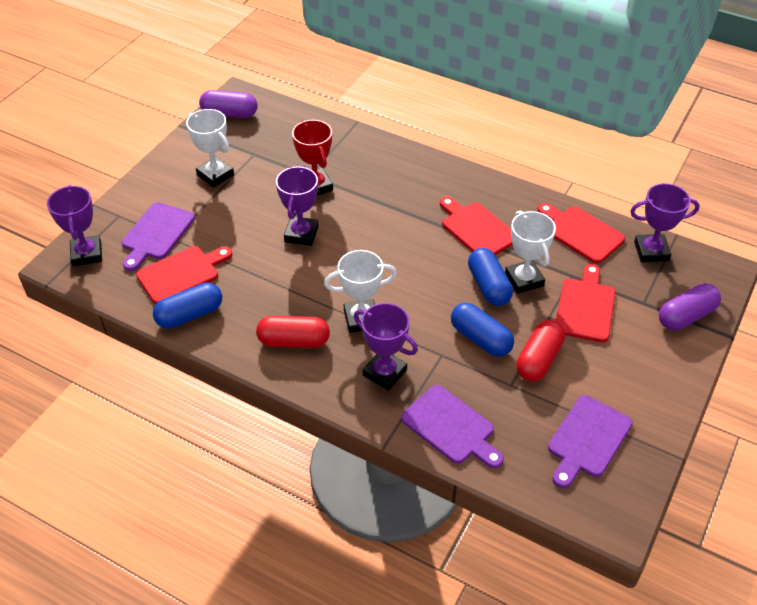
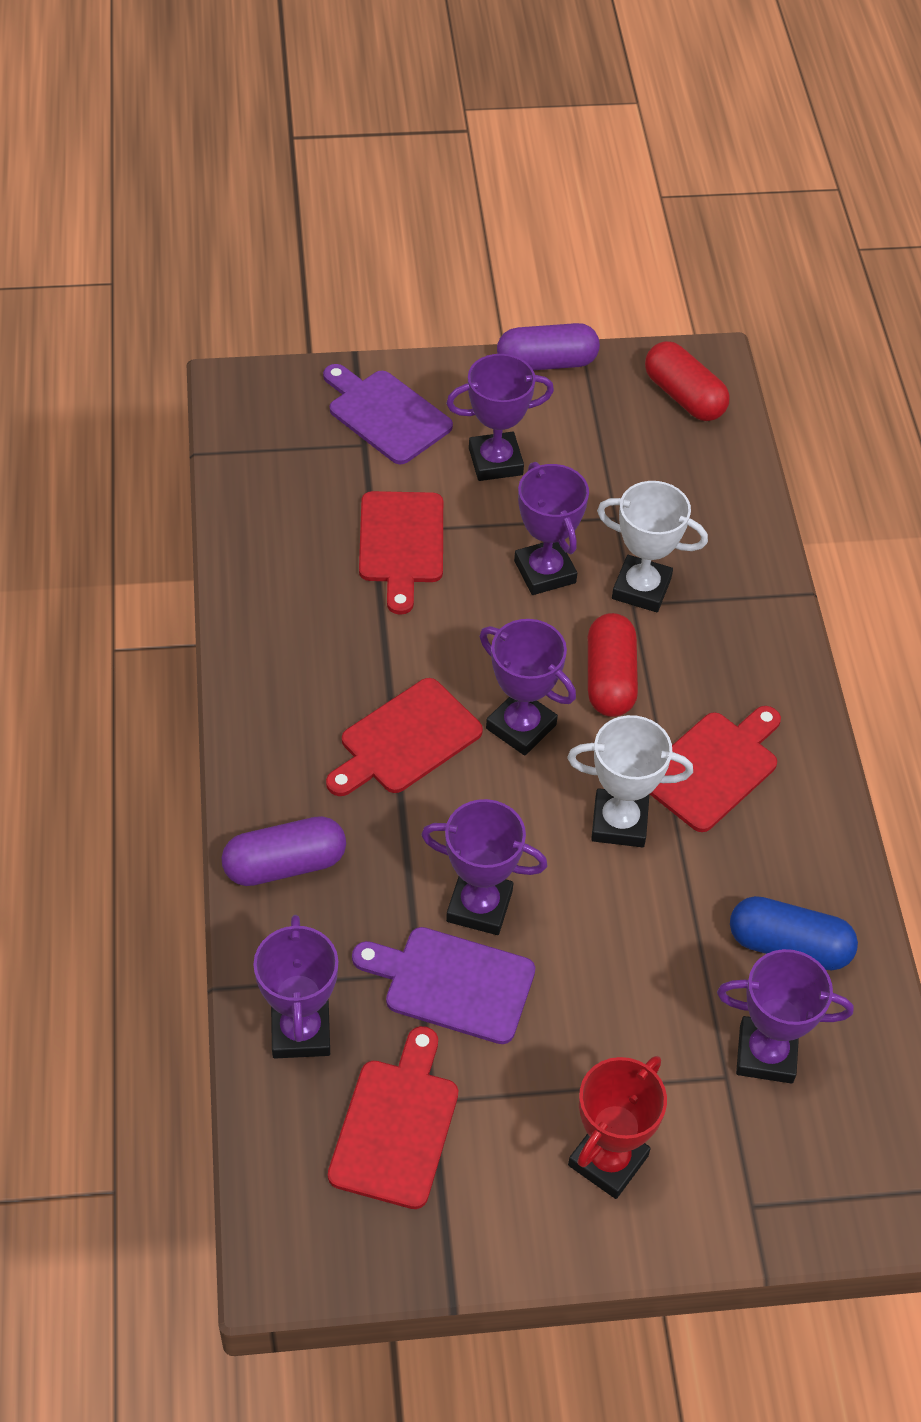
blue capsule: [153,283,222,329] [451,303,514,357] [468,248,513,306] = 3 -> [730,896,858,970] = 1
purple cutting board: [122,202,195,271] [401,385,504,468] [548,395,633,488] = 3 -> [323,364,453,464] [352,927,535,1044] = 2
purple trophy: [47,185,102,266] [276,166,319,246] [354,303,418,391] [630,183,700,262] = 4 -> [253,915,338,1059] [421,799,548,935] [446,354,554,481] [480,619,576,756] [514,462,589,595] [717,949,854,1084] = 6
white trophy: [186,109,234,188] [324,250,397,333] [505,211,556,294] = 3 -> [567,715,693,847] [597,481,708,612] = 2

